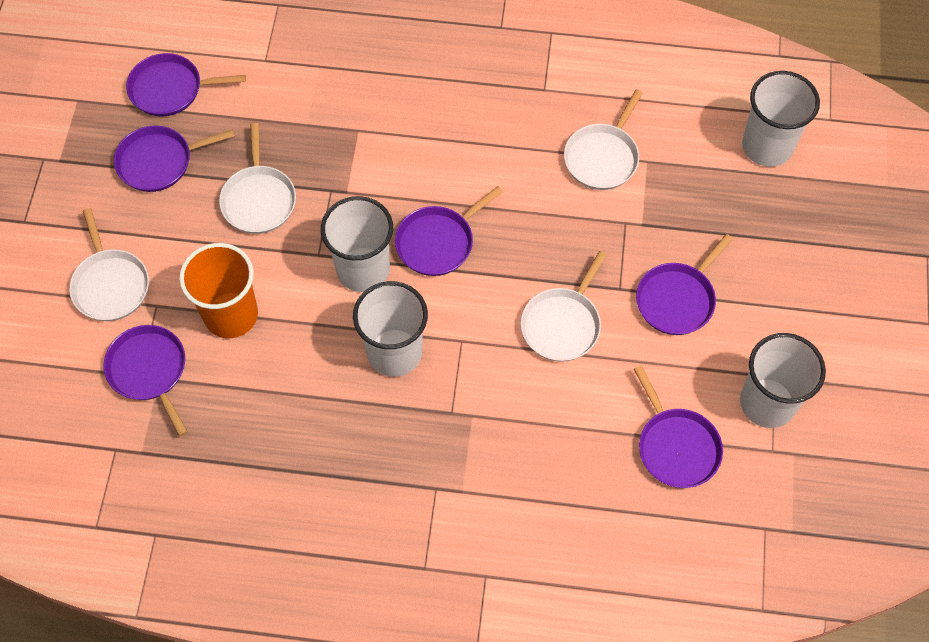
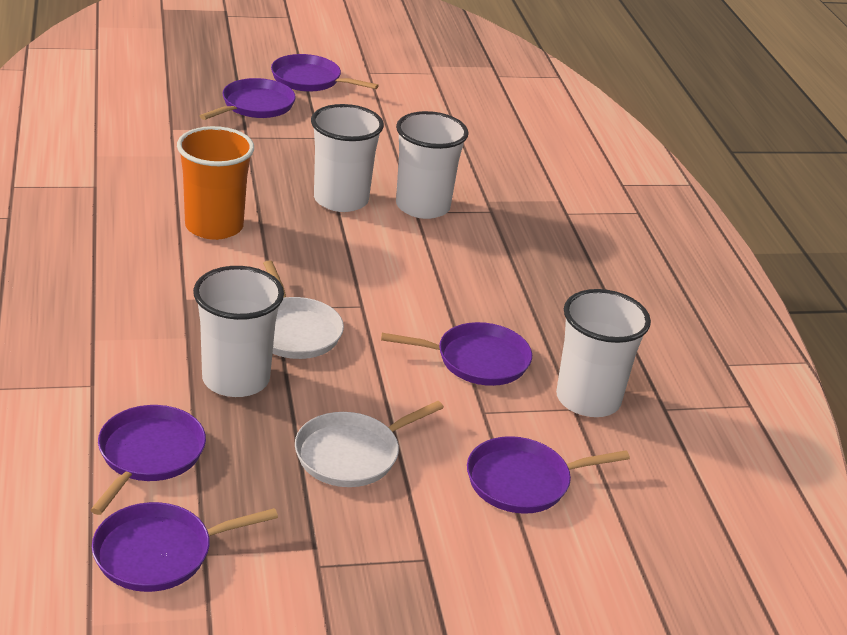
white pan: [69,208,149,321] [219,123,296,234] [521,251,607,362] [564,89,643,190] = 4 -> [263,260,344,359] [295,401,444,487] = 2

